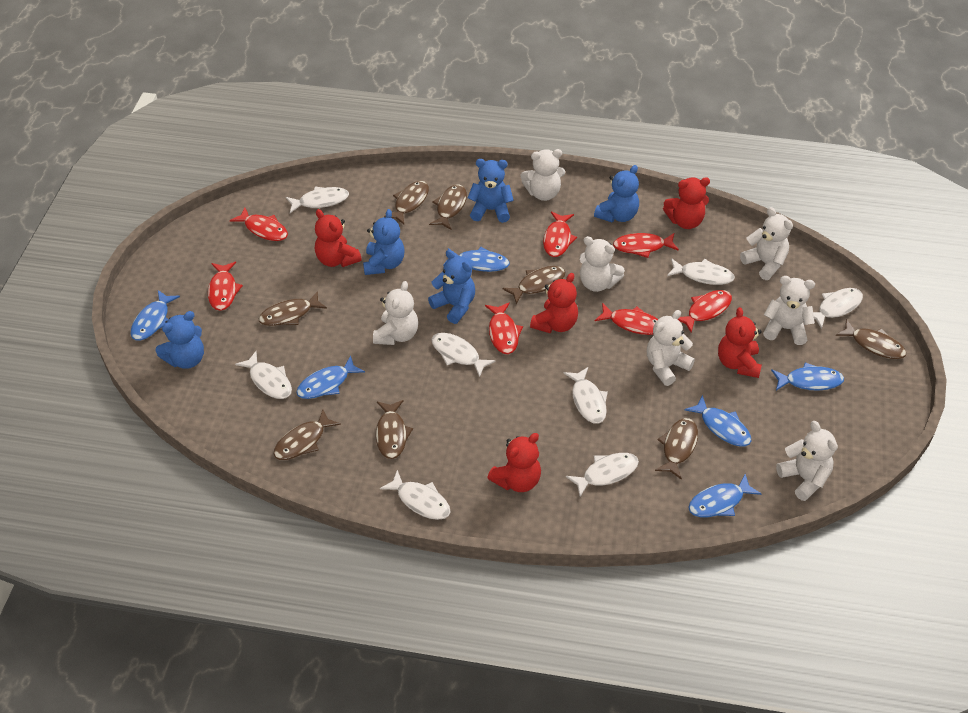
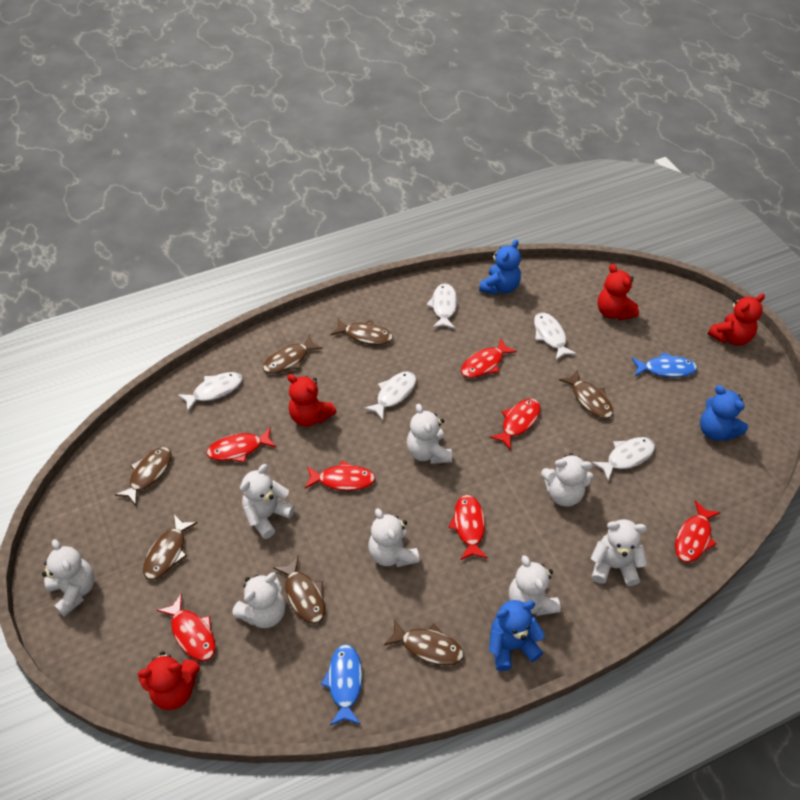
blue fish: [131,290,180,341] [296,355,365,399] [443,247,510,272] [685,395,751,446] [688,474,761,517] [771,362,844,391] = 6 -> [321,644,362,725] [632,352,697,378] = 2
blue teddy bear: [156,311,204,369] [363,209,404,275] [428,250,475,324] [468,159,514,223] [594,165,639,222] = 5 -> [479,239,521,295] [489,600,545,671] [700,385,748,441] = 3
brown fish: [259,291,327,326] [273,410,341,460] [376,400,413,459] [384,181,429,224] [429,185,467,230] [502,266,565,304] [655,418,698,480] [836,319,906,359] = 8 -> [115,447,172,505] [143,514,198,580] [263,335,323,374] [273,556,325,624] [331,318,393,345] [384,619,464,666] [559,370,613,419] = 7
red teddy bear: [315,209,362,267] [487,433,541,492] [530,273,578,333] [663,177,710,229] [718,307,762,378] = 5 -> [138,651,200,710] [287,374,337,427] [597,264,639,320] [708,294,765,346] = 4
white fish: [235,351,292,399] [286,187,349,213] [380,470,451,520] [432,333,496,377] [563,367,608,424] [566,453,639,497] [667,258,735,285] [813,288,863,329] = 8 -> [178,372,242,412] [364,371,416,420] [426,283,457,329] [534,312,577,360] [592,437,655,481] = 5
white teddy bear: [373,281,418,345] [521,149,565,201] [580,236,625,292] [647,310,695,386] [740,207,793,280] [763,276,815,345] [776,421,838,501] = 7 -> [42,539,95,617] [232,572,286,628] [240,464,295,539] [368,508,420,567] [407,404,452,464] [509,555,561,616] [541,453,594,507] [591,519,647,586] = 8

